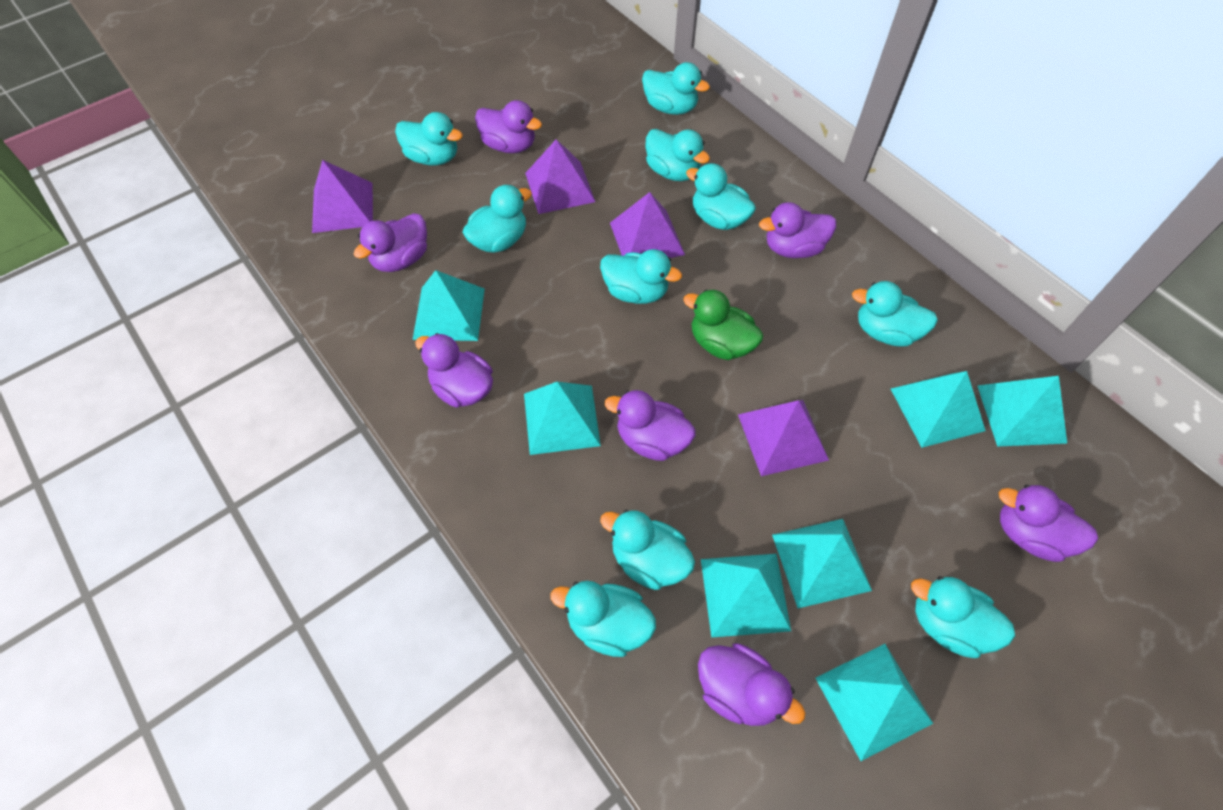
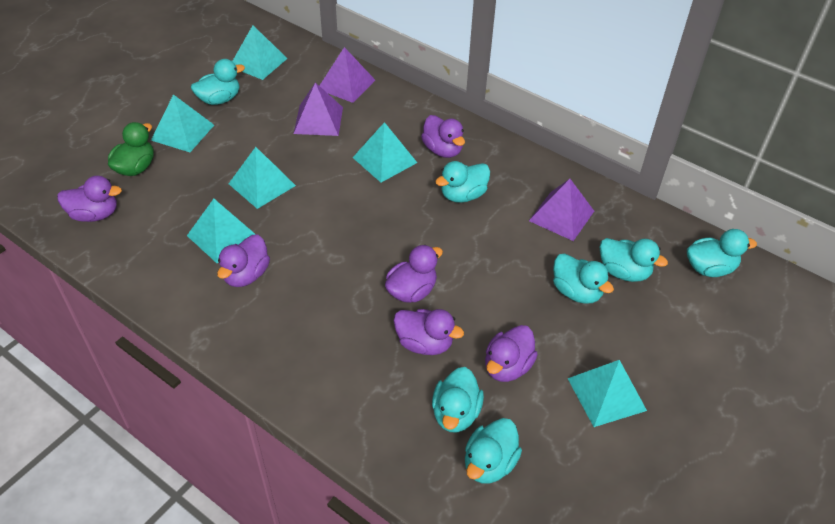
purple duck: [354,213,427,272] [415,333,493,408] [475,100,542,153] [605,390,696,461] [698,643,805,726] [759,202,836,258] [999,485,1098,562] = 7 -> [57,176,122,222] [217,234,270,287] [385,245,443,303] [394,309,464,355] [421,115,465,158] [485,325,538,382] = 6
purple pyramid: [312,160,373,233] [525,139,595,214] [610,192,685,258] [738,400,829,476] = 4 -> [294,83,343,136] [319,47,375,103] [529,179,594,241] = 3
turquoise duck: [395,112,463,166] [463,185,532,253] [551,581,656,657] [600,249,682,304] [600,510,695,590] [642,62,710,115] [646,129,710,181] [686,163,756,230] [852,281,938,346] [911,576,1015,658] = 10 -> [191,59,245,105] [432,367,484,433] [435,161,490,203] [465,418,522,484] [553,253,614,304] [600,238,668,282] [687,229,757,277] = 7
turquoise pyramid: [413,270,485,341] [524,382,601,455] [701,554,791,638] [772,519,872,608] [816,644,933,761] [891,371,986,448] [977,376,1067,447] = 7 -> [151,94,214,152] [187,199,256,263] [229,147,296,209] [233,25,288,80] [353,122,417,182] [567,360,647,427] = 6

